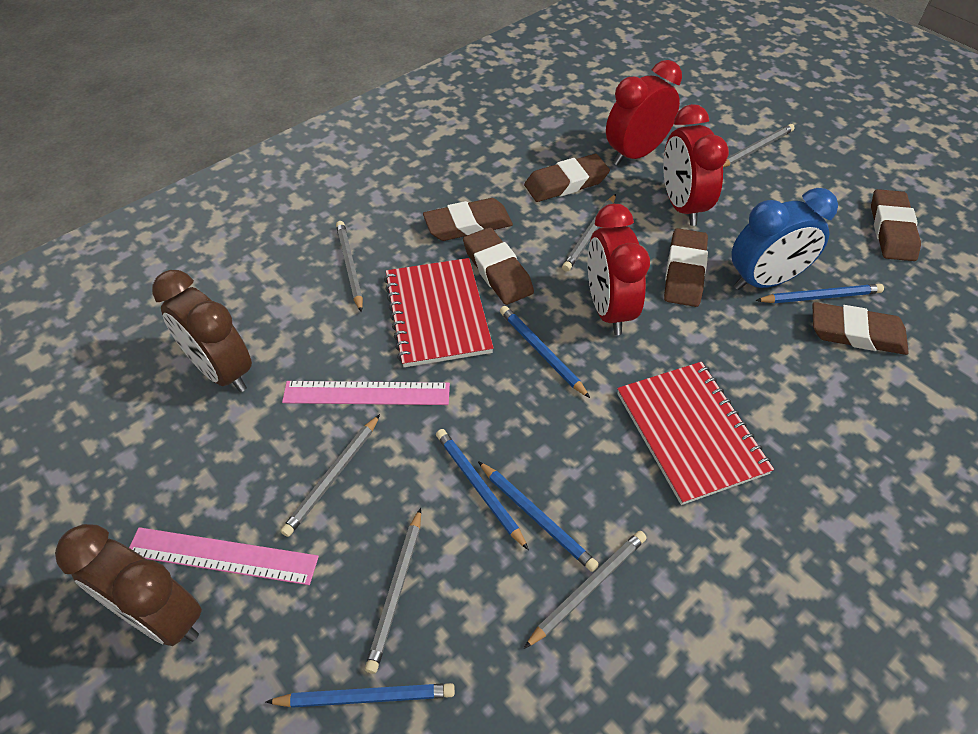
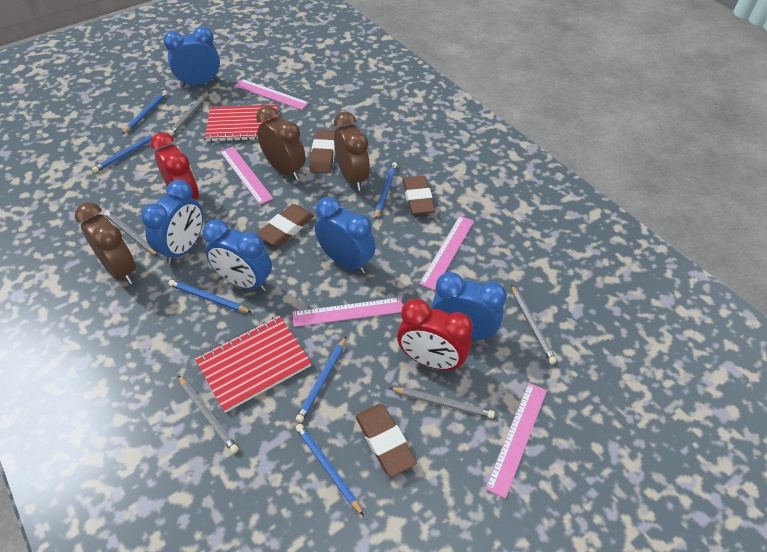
blue clock: [732,188,838,290] = 1 -> [141,180,203,264] [163,26,220,87] [203,219,272,292] [315,197,375,274] [431,272,507,340] = 5
blue pencil: [266,683,455,708] [436,429,529,550] [478,461,599,572] [500,306,590,398] [755,284,884,303] = 5 -> [92,132,160,173] [122,90,168,134] [168,280,252,313] [295,337,346,423] [296,424,364,516] [375,162,397,219] = 6
brown clock: [55,524,202,646] [152,270,252,392] = 2 -> [75,202,136,284] [256,106,306,180] [334,112,370,191] = 3
brown eraser: [423,198,513,241] [463,227,534,305] [524,154,610,202] [664,228,708,307] [813,302,909,355] [871,189,921,261] = 6 -> [256,204,314,246] [309,129,335,173] [355,404,417,477] [403,176,435,215] = 4
grey pencil: [281,414,380,537] [336,221,363,312] [365,508,421,674] [524,531,647,649] [562,194,616,271] [723,124,795,167] = 6 -> [104,210,158,256] [168,92,209,136] [178,375,239,453] [389,387,495,418] [511,284,556,364] = 5
pink ruler: [129,527,319,585] [282,381,450,405] = 2 -> [220,146,273,204] [235,79,309,110] [292,297,403,327] [419,216,474,290] [485,383,547,498] = 5
red clock: [588,204,650,335] [606,60,682,166] [663,104,729,226] = 3 -> [151,132,199,200] [397,299,473,371] = 2

